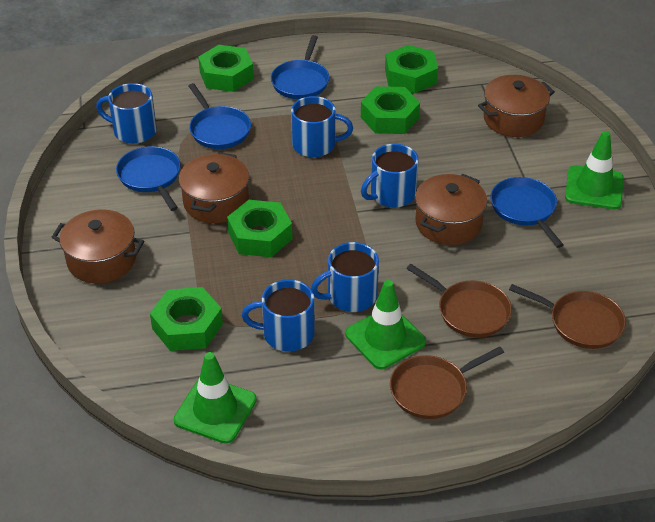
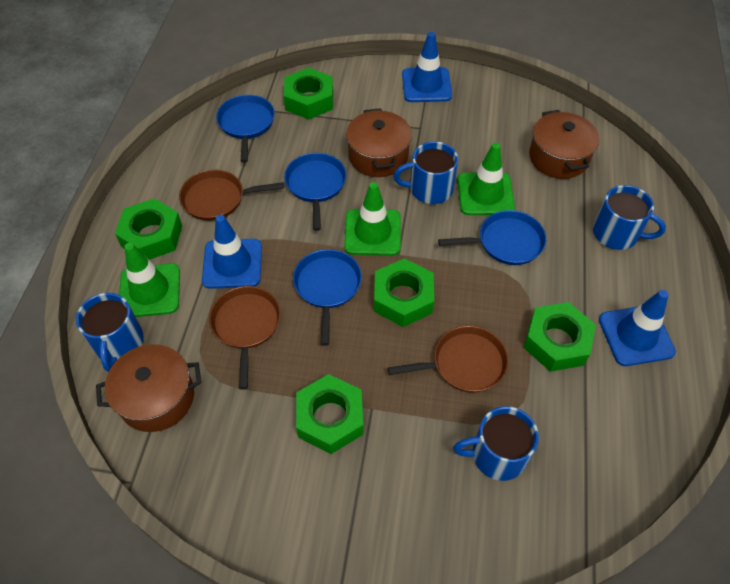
blue mug: [96,83,157,144] [242,279,315,352] [291,96,353,157] [311,242,379,312] [361,144,419,208] = 5 -> [76,293,144,372] [393,141,458,204] [453,406,539,481] [593,185,666,250] = 4
blue traffic cone: none = 0 -> [202,215,262,289] [402,32,452,102] [599,290,676,366] = 3
brown pot: [51,209,144,284] [179,152,249,223] [415,174,487,245] [478,75,555,137] = 4 -> [96,344,201,432] [346,108,412,177] [529,110,599,179] = 3

